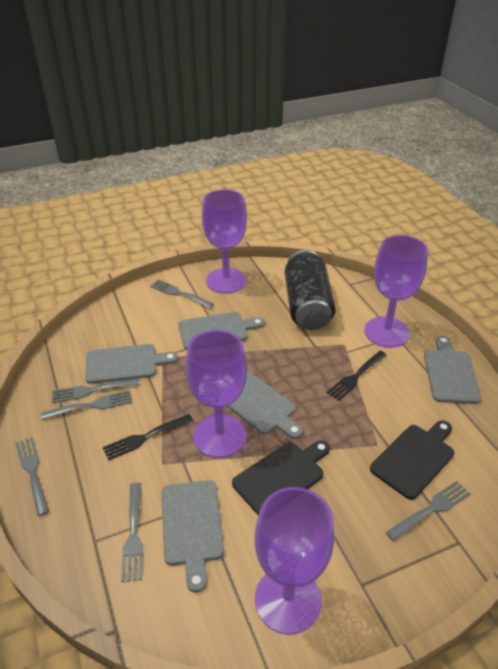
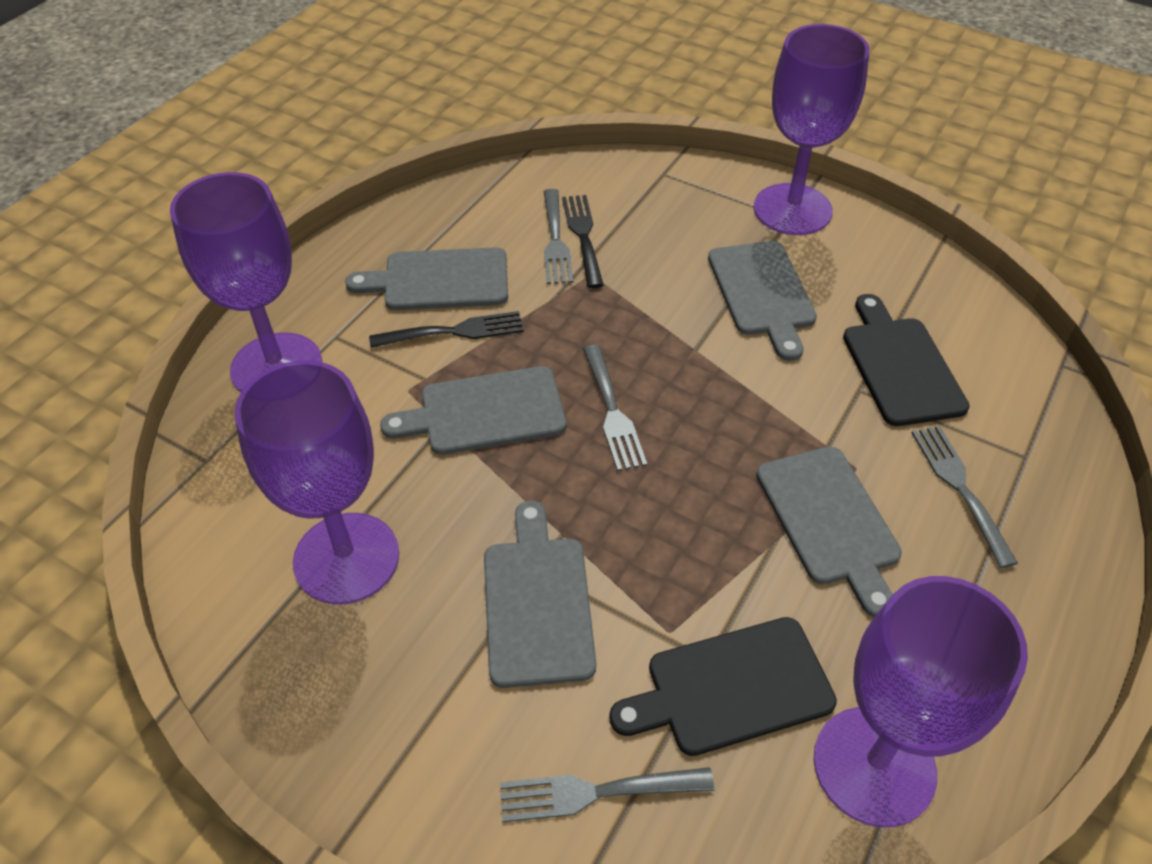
black can: [285,250,336,330] = 1 -> none = 0
grey fork: [15,437,49,516] [41,390,132,420] [52,378,140,403] [121,483,143,582] [150,279,214,308] [386,481,471,541] = 6 -> [500,767,714,823] [543,189,573,284] [583,344,647,471] [912,426,1018,568] = 4

